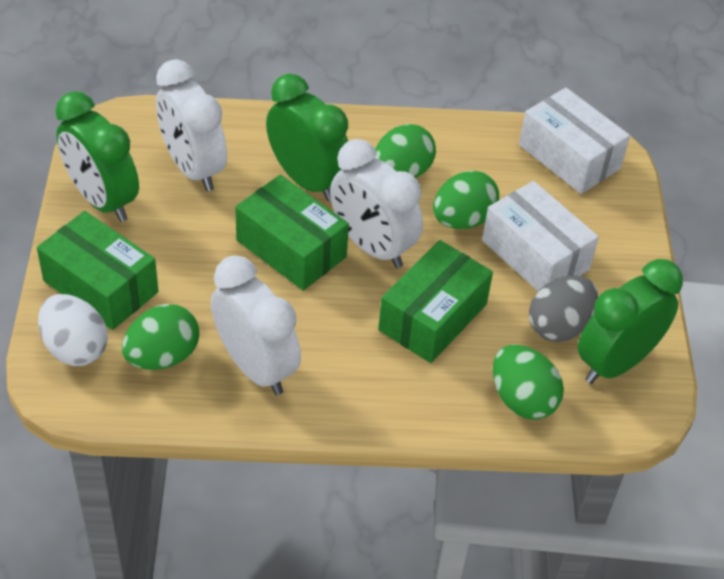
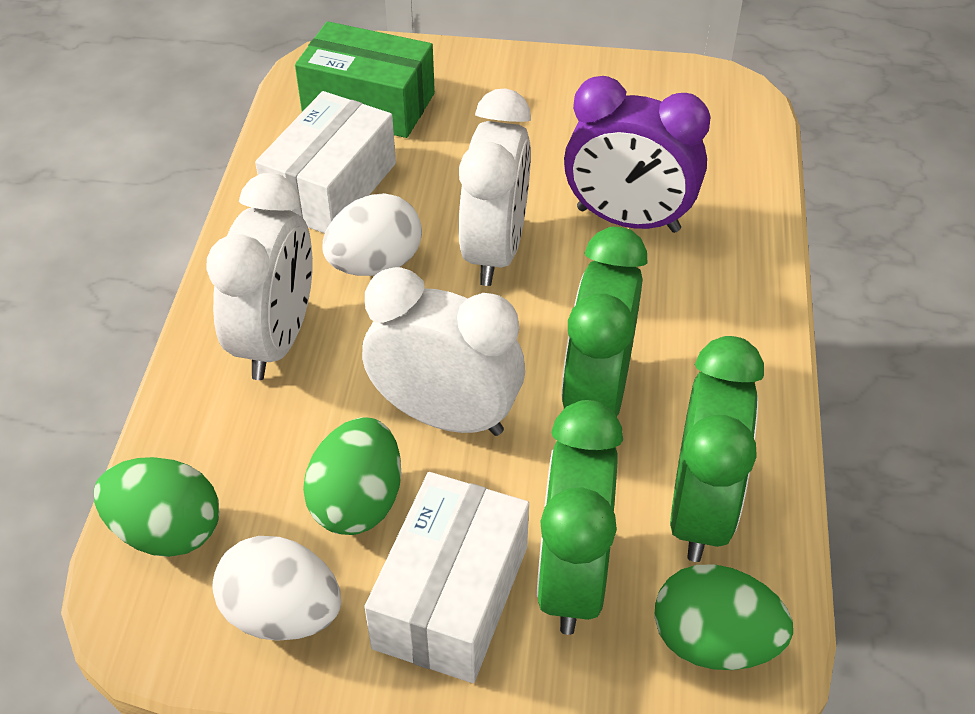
green box: [37,211,159,330] [235,175,349,291] [378,240,493,363] = 3 -> [295,21,435,138] = 1
green egg: [122,304,200,370] [375,124,436,178] [433,170,499,229] [493,345,564,420] = 4 -> [94,457,219,557] [303,417,401,535] [654,564,793,670] = 3
grey egg: [529,275,598,342] = 1 -> none = 0
purple clock: none = 0 -> [564,76,711,233] = 1
white egg: [38,294,108,366] = 1 -> [212,536,341,641] [323,193,422,276] = 2

